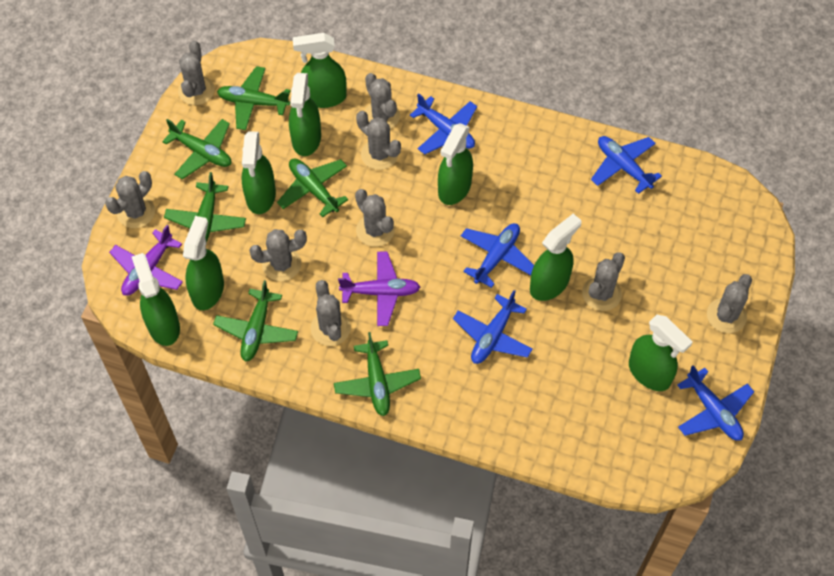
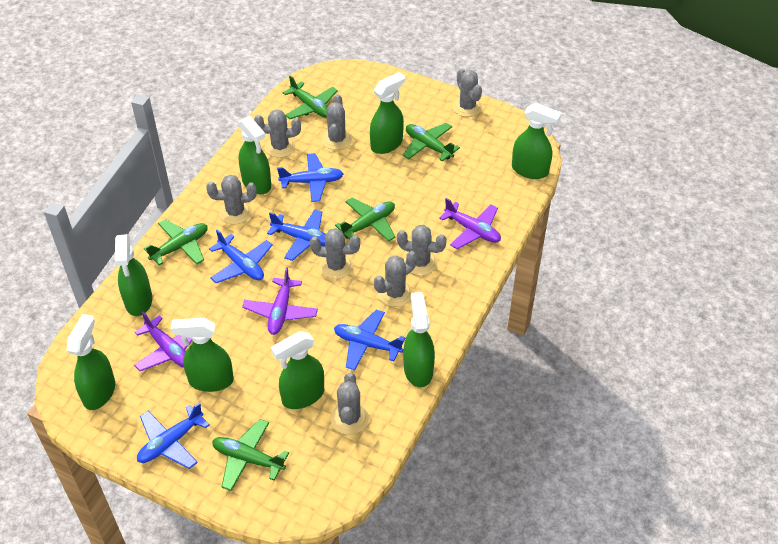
green plane: [162,119,231,179] [164,172,246,242] [213,280,298,362] [217,66,291,130] [277,158,348,217] [334,332,421,416] = 6 -> [144,219,208,265] [212,419,289,491] [283,75,338,119] [335,198,396,242] [403,123,460,161] = 5
grey cactus: [105,171,155,228] [178,41,215,105] [249,229,307,281] [311,280,351,346] [355,189,395,247] [356,111,401,170] [364,73,400,129] [582,252,625,311] [707,274,752,333] = 9 -> [206,175,257,224] [254,109,301,158] [310,228,360,279] [322,94,352,150] [331,373,369,435] [374,251,417,307] [397,225,447,276] [453,69,482,117] = 8
purple plane: [109,225,183,296] [338,252,420,326] = 2 -> [134,312,193,371] [242,267,318,335] [439,198,501,249] = 3

